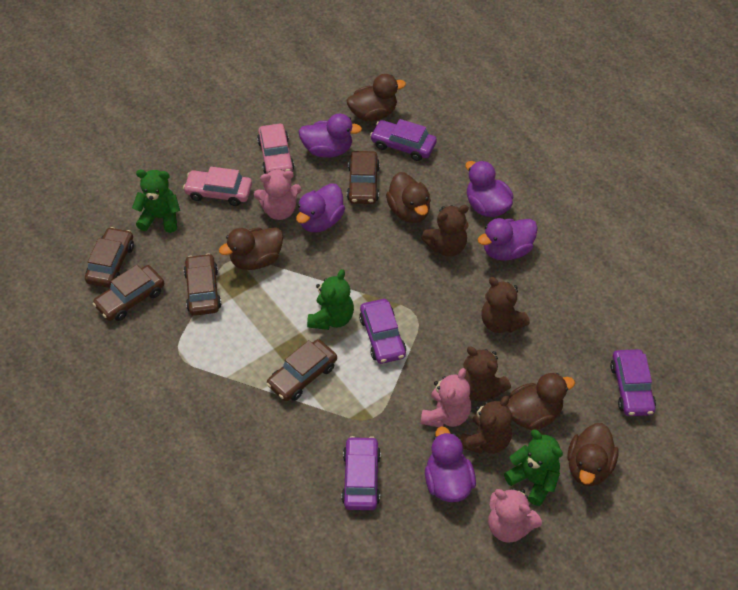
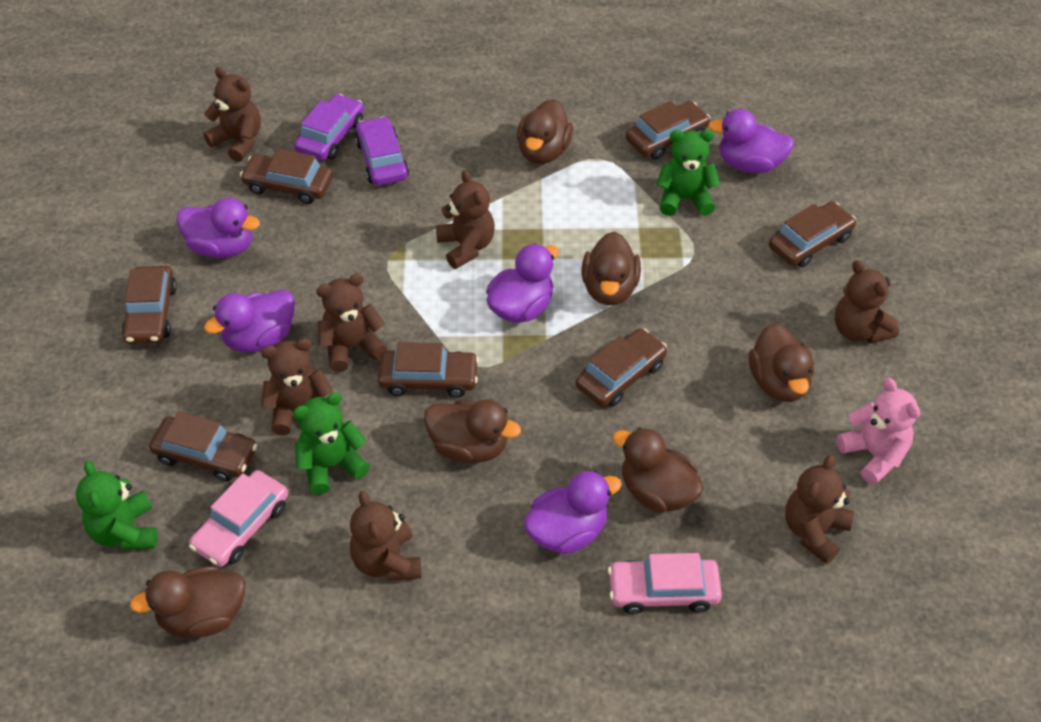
brown car: [85,227,134,288] [93,265,164,321] [183,253,221,316] [267,339,337,401] [347,151,380,204] = 5 -> [121,266,177,344] [149,411,257,482] [240,149,333,204] [378,342,479,398] [576,328,667,407] [626,101,710,159] [769,201,856,267] = 7
brown duck: [219,227,283,270] [347,74,406,121] [386,172,431,223] [507,373,575,430] [568,423,619,486] = 5 -> [130,566,245,638] [424,399,521,463] [517,99,573,164] [582,232,641,305] [613,427,704,513] [749,323,814,402] = 6
brown teddy bear: [421,205,469,256] [461,396,512,454] [463,347,511,402] [481,277,530,333] = 4 -> [203,67,261,162] [261,339,333,435] [316,274,387,372] [350,491,421,581] [436,170,495,269] [785,455,854,564] [835,260,899,343] = 7
pink teddy bear: [254,169,301,220] [421,368,471,427] [488,488,542,543] = 3 -> [837,378,920,485] = 1
purple car: [342,436,381,510] [359,299,406,364] [370,119,437,161] [610,349,656,416] = 4 -> [294,94,364,161] [355,116,409,186] = 2

